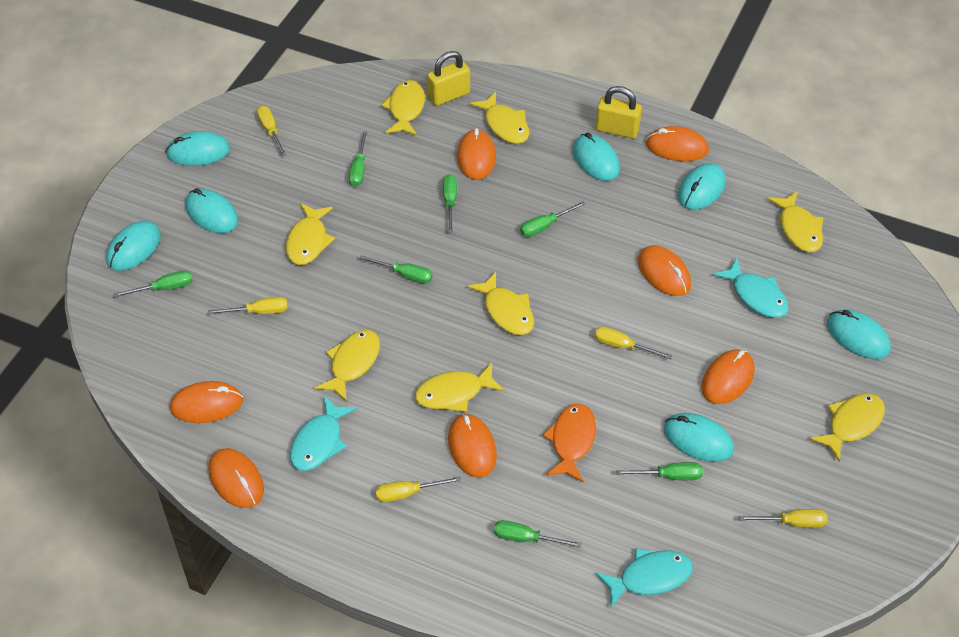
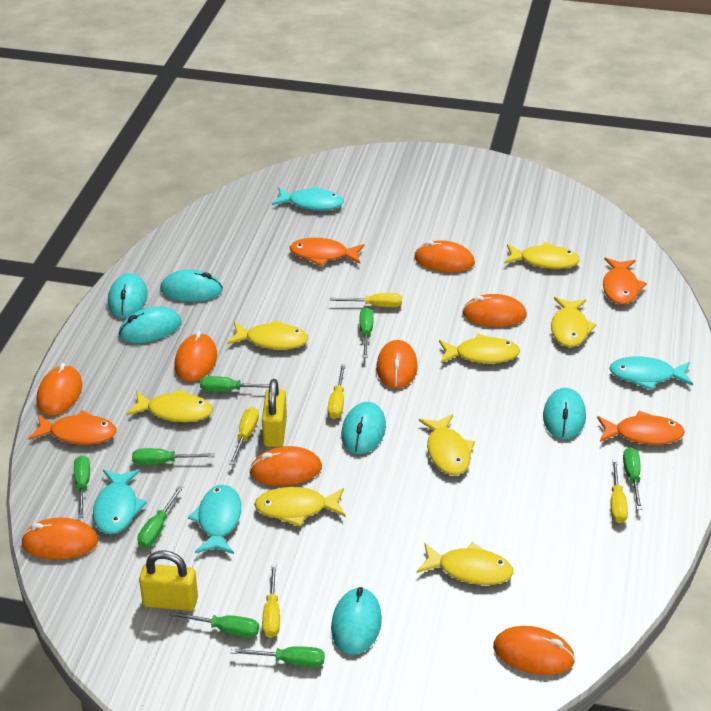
green screwdriver: [114,270,193,297] [349,131,367,187] [359,255,433,284] [443,174,457,233] [494,520,582,548] [520,201,586,237] [616,462,703,480] = 7 -> [74,455,90,518] [132,448,215,465] [137,486,183,548] [169,611,259,638] [200,376,269,392] [231,646,325,667] [360,308,374,358] [623,447,642,510] = 8
orange fish: [543,404,596,483] = 1 -> [28,410,116,445] [290,238,364,266] [597,411,685,445] [603,258,647,305] = 4
orange mouse: [170,381,243,423] [208,448,264,508] [448,413,497,478] [457,128,496,180] [638,245,691,296] [646,126,709,161] [701,349,755,404] = 7 -> [21,517,98,560] [36,363,82,416] [175,331,217,382] [249,446,322,486] [376,340,418,389] [415,241,475,272] [462,294,527,327] [493,626,575,675] = 8
turquoise fish: [290,396,357,471] [596,548,693,608] [713,258,788,318] = 3 -> [93,469,147,534] [188,485,241,554] [272,186,344,211] [609,356,693,390] = 4
turquoise mouse: [106,221,161,271] [166,131,230,166] [185,188,238,233] [573,132,620,181] [664,413,734,462] [678,163,726,210] [827,309,891,359] = 7 -> [108,273,148,318] [119,306,181,343] [160,270,223,302] [331,587,382,655] [341,402,386,454] [543,388,586,439] = 6

